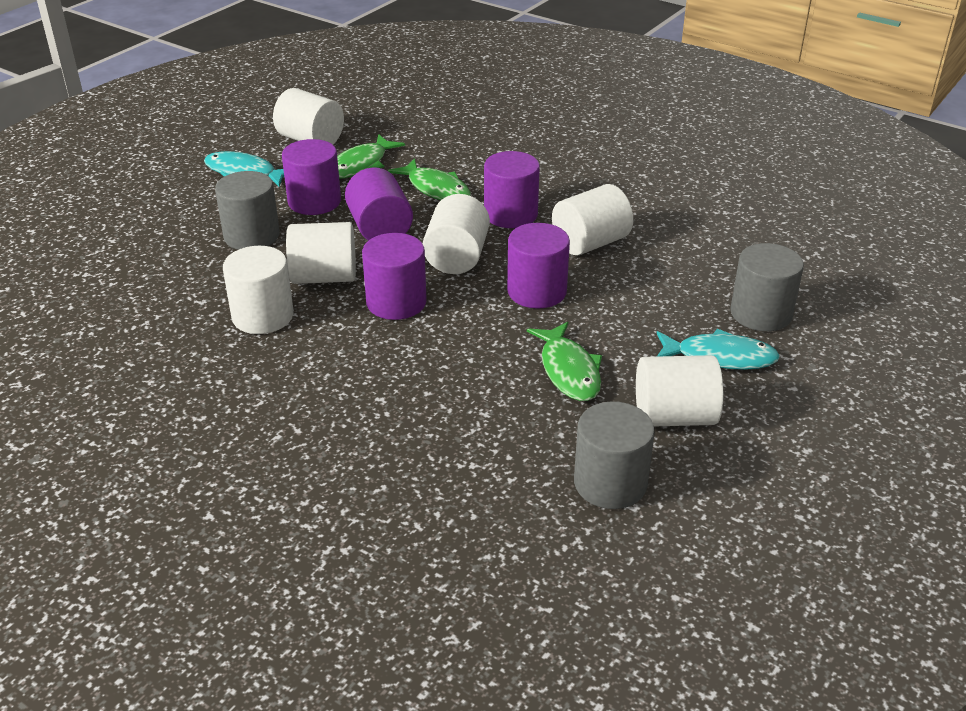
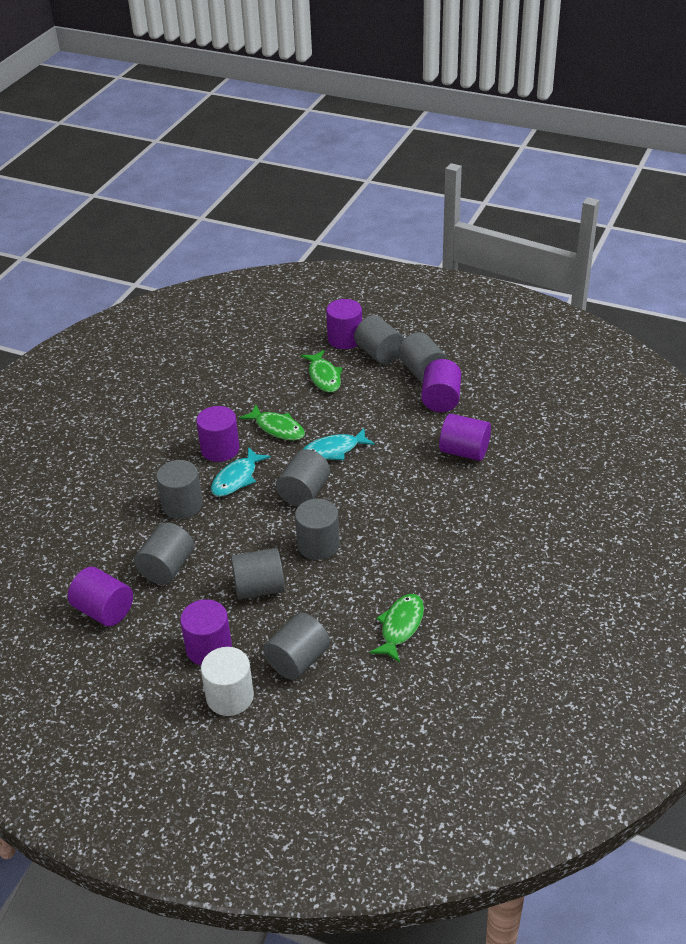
grey cylinder: [215,171,280,250] [574,401,655,509] [730,243,804,331] = 3 -> [134,522,194,585] [156,460,203,519] [231,548,285,599] [263,613,330,680] [276,449,330,507] [295,499,340,560] [354,316,404,364] [398,332,448,382] = 8
purple cylinder: [282,139,341,215] [345,167,413,240] [362,233,427,320] [484,151,540,228] [507,223,570,309] = 5 -> [68,567,133,626] [180,599,232,665] [196,406,240,462] [326,299,362,349] [421,359,461,412] [439,414,491,461] = 6
white cylinder: [223,246,294,334] [273,88,344,144] [286,222,356,284] [422,194,490,274] [552,184,633,255] [636,355,723,427] = 6 -> [201,647,254,716] = 1

